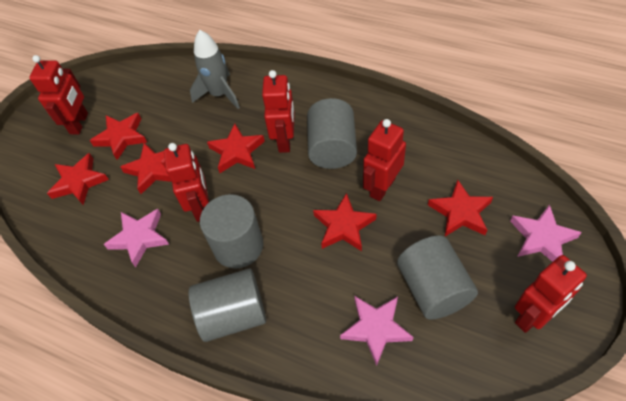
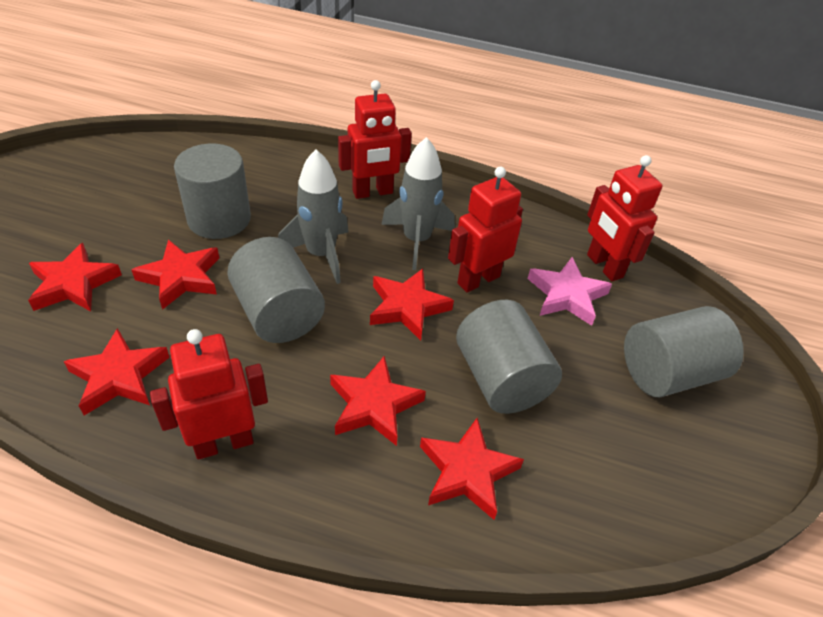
grey rocket: [190,30,240,109] = 1 -> [278,150,349,284] [381,137,455,270] = 2
pink star: [104,209,169,267] [340,296,413,366] [510,204,582,262] = 3 -> [528,257,612,326] = 1
red robot: [29,55,88,134] [164,143,209,222] [262,70,295,153] [363,119,406,201] [515,255,587,333] = 5 -> [150,329,268,460] [338,80,412,199] [448,166,523,292] [587,155,662,281] = 4

